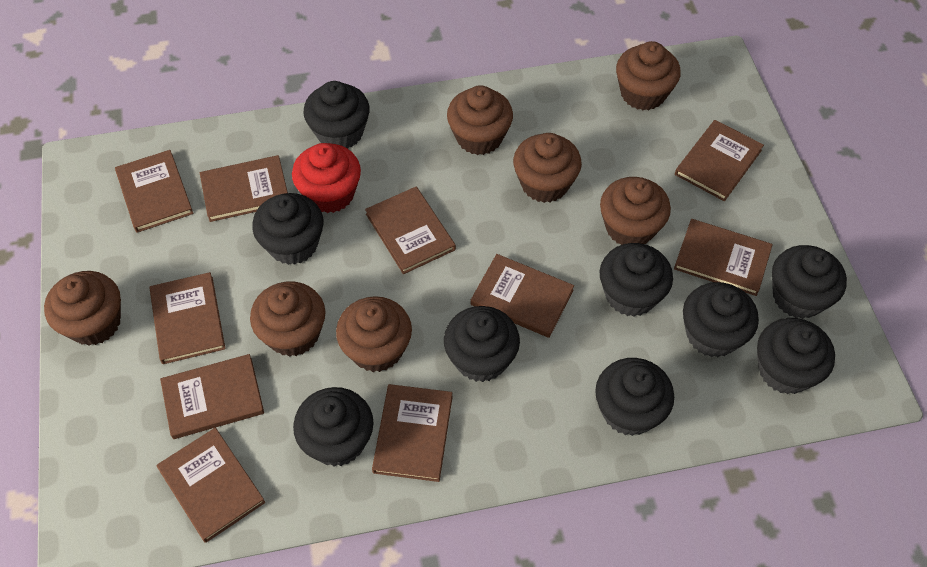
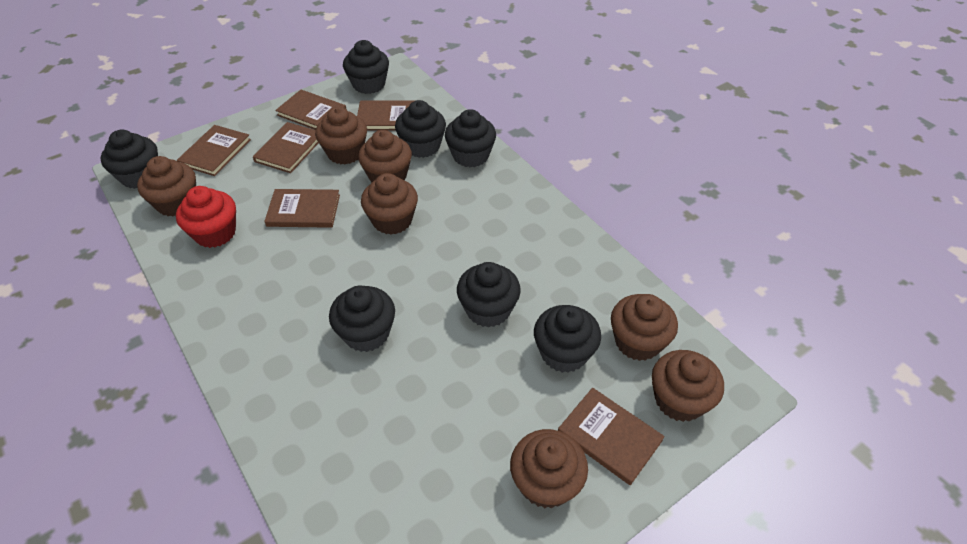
black cupcake: [252,193,324,265] [293,387,373,466] [303,81,370,149] [444,306,520,382] [595,358,674,436] [600,243,673,317] [683,282,759,357] [757,318,835,394] [772,245,847,319] = 9 -> [101,130,158,189] [329,286,395,352] [343,40,389,94] [395,100,446,158] [445,109,496,167] [457,262,521,328] [534,305,601,373] = 7
brown book: [115,150,193,233] [150,272,225,364] [157,428,265,543] [160,354,264,439] [200,155,288,222] [365,187,456,274] [372,384,453,482] [471,254,574,338] [674,219,773,296] [675,120,764,201] = 10 -> [177,125,251,176] [253,122,319,173] [264,189,340,228] [275,90,347,130] [357,100,416,131] [558,388,665,485] = 6

